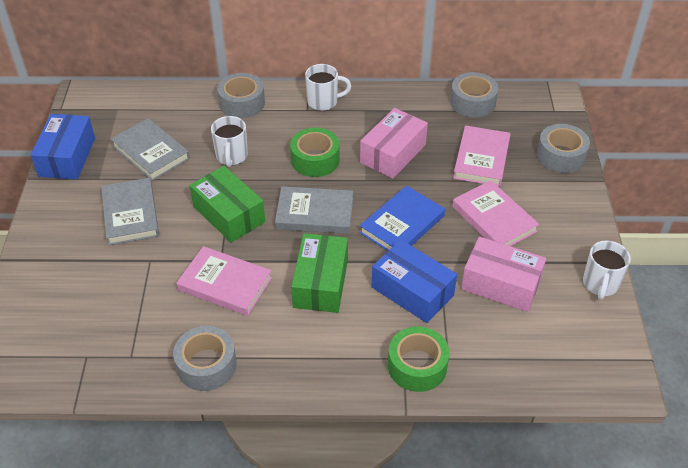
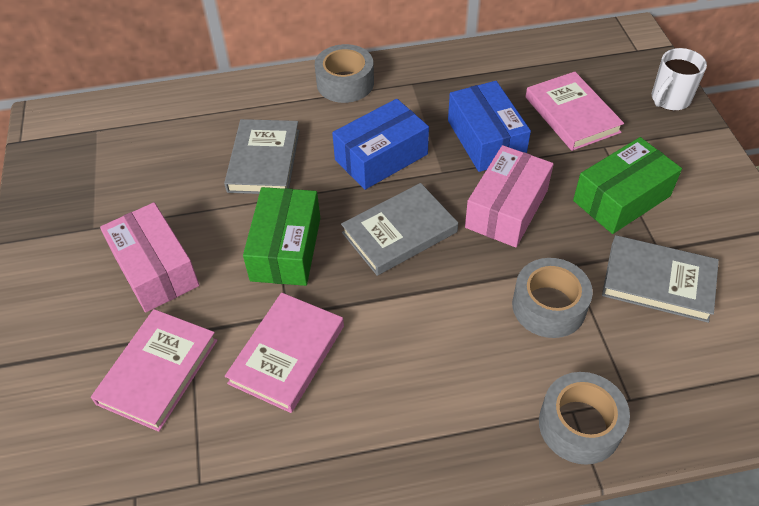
blue book: [360,186,445,251] = 1 -> none = 0
green tape: [290,128,340,177] [388,326,450,392] = 2 -> none = 0
grey tape: [173,326,237,391] [217,73,265,118] [450,72,498,118] [537,124,590,173] = 4 -> [315,44,374,103] [512,258,593,338] [539,372,630,465] = 3
white mug: [211,116,248,167] [305,64,351,111] [583,241,631,300] = 3 -> [652,48,707,111] = 1

